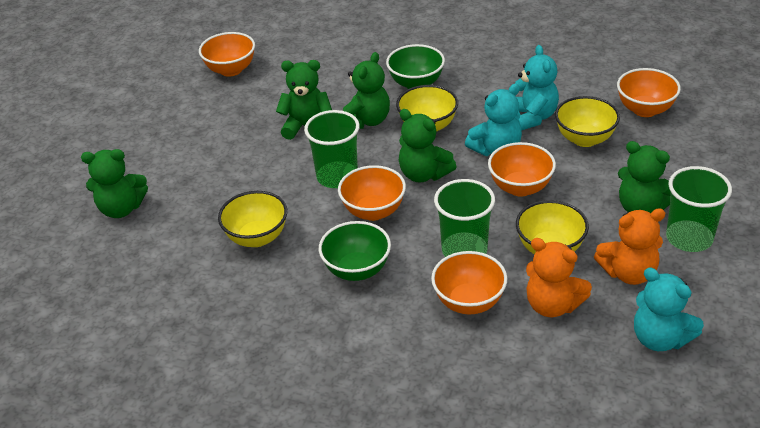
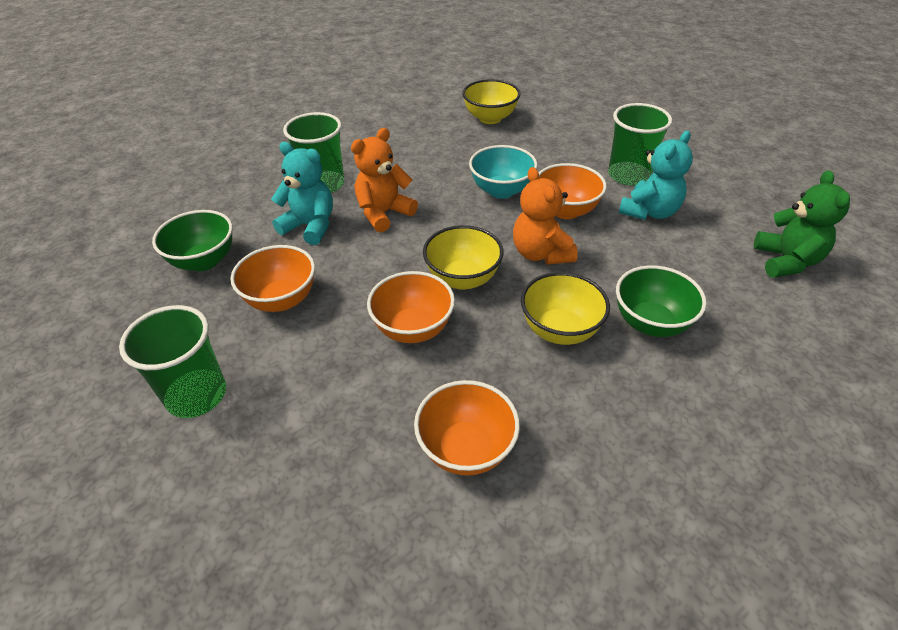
green teddy bear: [81,149,148,218] [276,60,332,140] [343,52,390,129] [399,109,457,183] [618,141,670,213] = 5 -> [754,170,850,278] = 1
orange bowl: [199,32,255,77] [338,165,406,221] [431,251,507,314] [488,142,556,197] [617,68,681,117] = 5 -> [230,245,315,312] [367,271,455,343] [414,380,520,476] [539,163,607,219] = 4
turquoise bowl: none = 0 -> [469,145,538,199] = 1
turquoise teddy bear: [465,84,522,156] [515,45,559,131] [634,268,704,351] = 3 -> [271,142,333,245] [619,130,693,220] = 2
yellow bowl: [218,191,287,247] [396,85,458,131] [516,200,589,254] [555,96,620,147] = 4 -> [423,225,503,290] [462,79,520,124] [521,272,610,345] = 3

